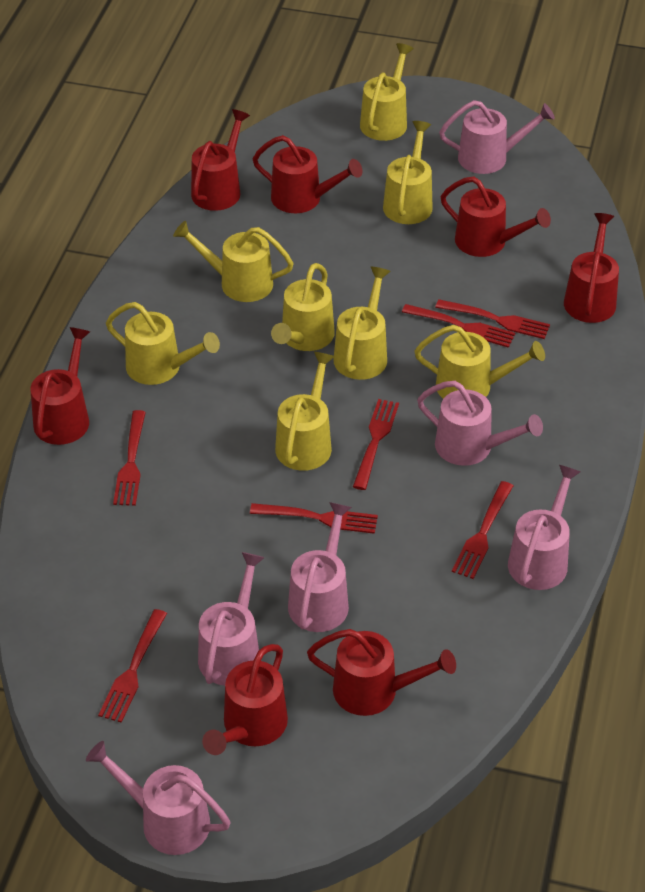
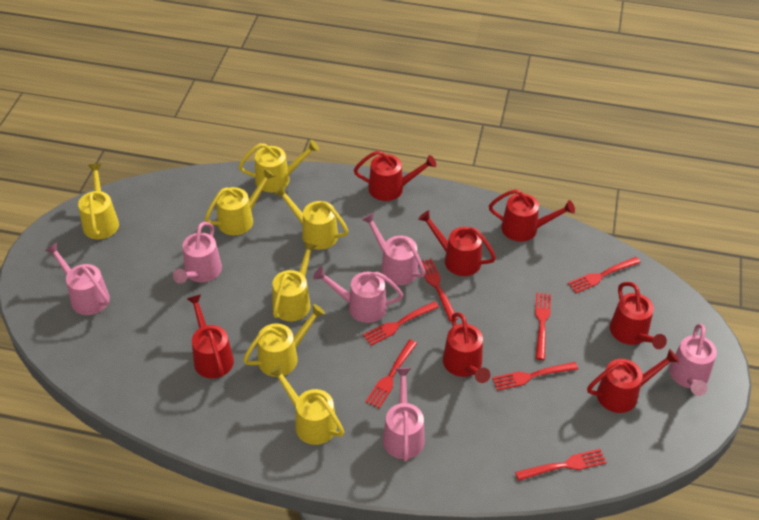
yellow watering can: [106,302,220,385] [173,221,294,302] [271,263,335,351] [275,352,335,471] [334,267,391,380] [360,43,414,141] [383,121,433,224] [414,325,545,399] = 8 -> [78,164,119,239] [205,168,276,235] [239,140,319,192] [243,304,325,377] [269,364,344,445] [272,241,317,321] [274,185,348,250] = 7

